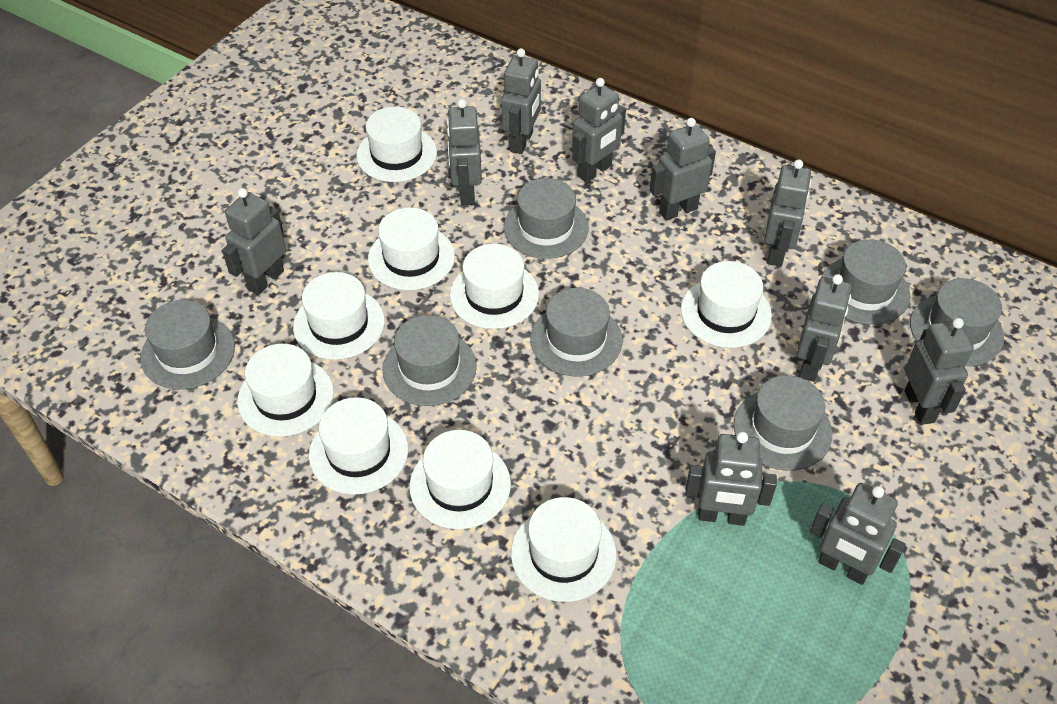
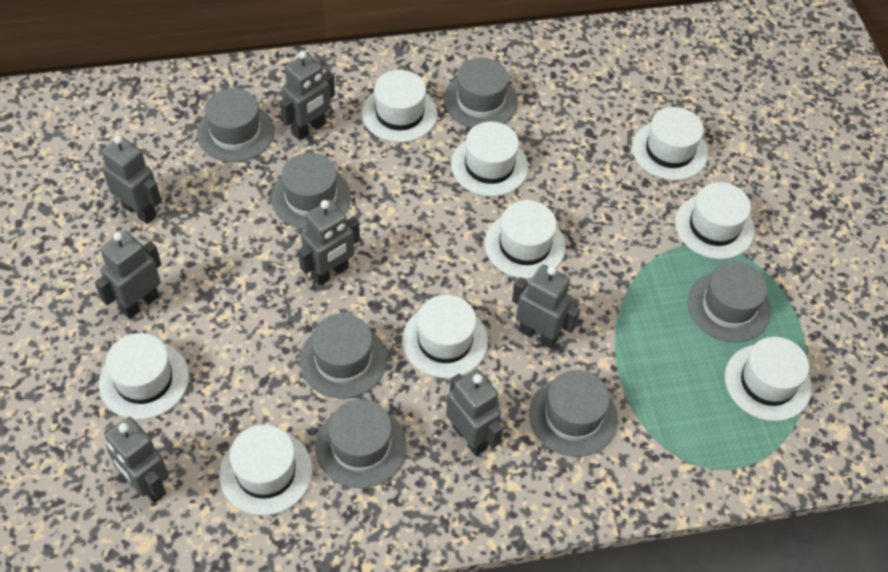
grey robot: [222,188,286,295] [447,99,482,205] [501,48,541,154] [572,78,626,183] [649,118,716,221] [685,432,777,526] [764,159,811,267] [797,274,851,382] [810,483,906,585] [905,318,974,425] = 10 -> [95,231,161,319] [102,135,162,224] [104,417,169,503] [280,51,335,141] [298,200,360,286] [446,369,503,456] [512,264,580,349] = 7

